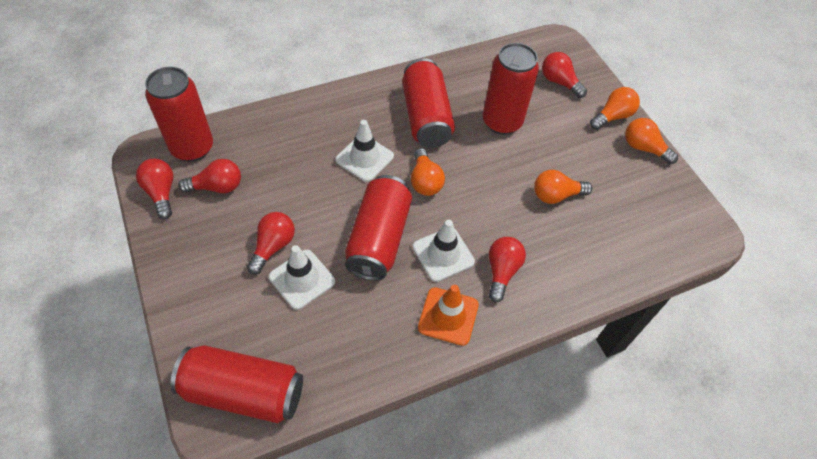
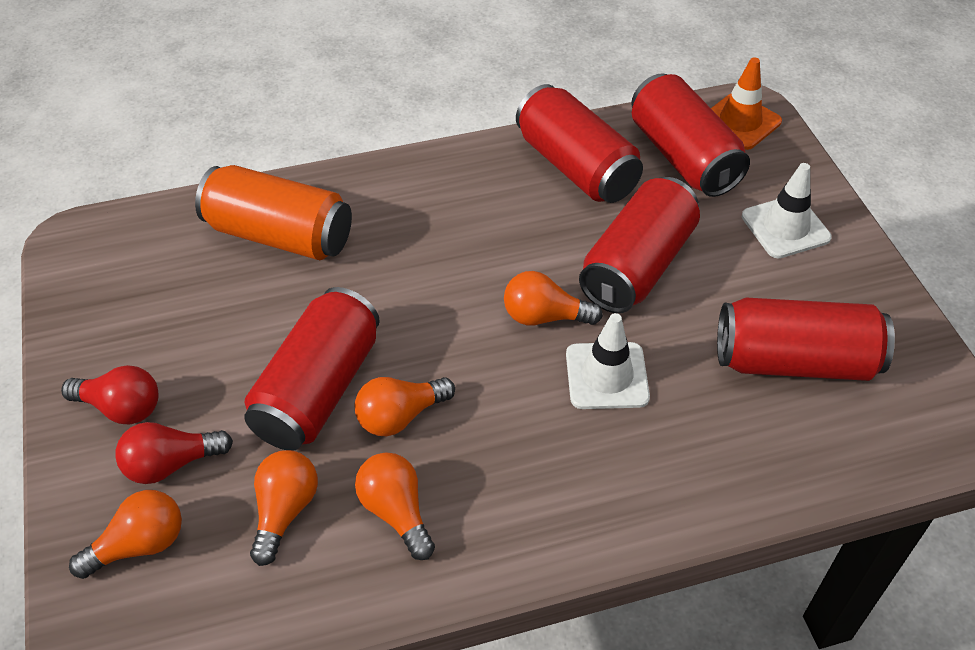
orange can: none = 0 -> [195,165,352,260] = 1
orange light bulb: [411,148,445,196] [534,170,592,204] [590,87,640,130] [625,118,678,164] = 4 -> [69,490,182,579] [250,450,318,566] [355,377,455,436] [355,452,435,560] [504,271,603,326] = 5
red light bulb: [136,159,173,219] [178,159,241,193] [247,212,295,274] [489,237,526,303] [542,52,587,98] = 5 -> [61,365,159,424] [115,422,233,484] = 2
white traffic cone: [269,245,335,310] [335,120,394,182] [413,220,475,282] = 3 -> [566,313,650,409] [742,163,832,258] = 2

